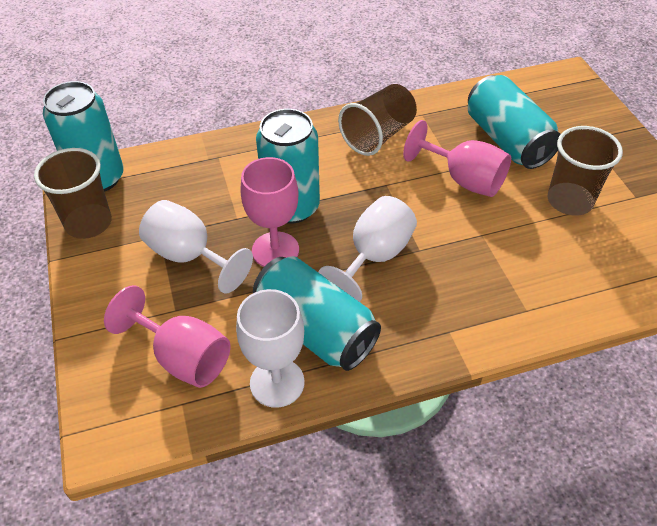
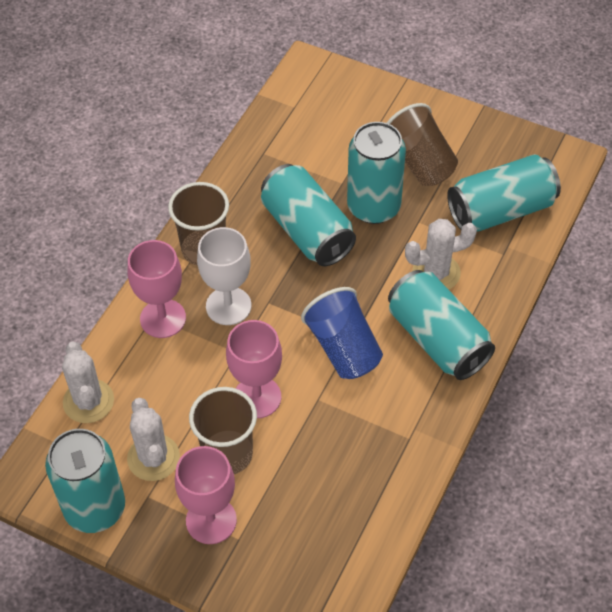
blue cup: none = 0 -> [301,287,383,379] = 1
turquoise can: [43,81,124,192] [253,256,381,371] [256,109,320,224] [468,75,561,169] = 4 -> [45,429,125,533] [261,164,356,266] [347,122,406,224] [388,270,495,380] [447,154,561,232] = 5
white cactus: none = 0 -> [62,342,114,423] [127,398,180,481] [405,219,477,290] = 3
white goblet: [139,200,253,294] [236,289,305,408] [318,196,417,302] = 3 -> [197,227,251,325] = 1

